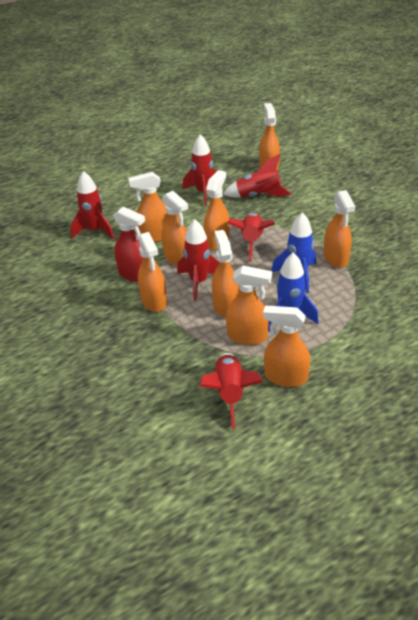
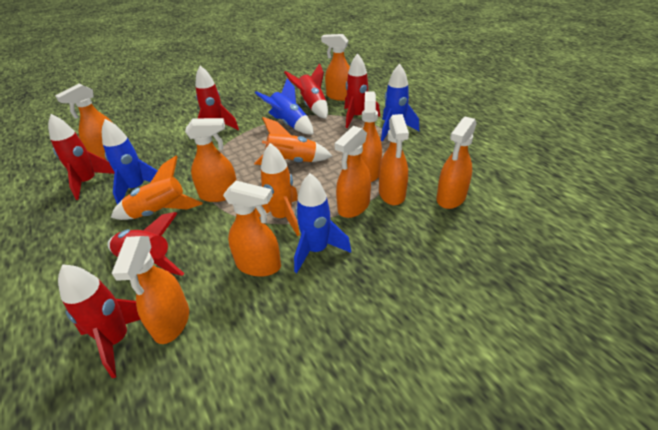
blue rocket: [268,253,319,332] [271,212,316,293] = 2 -> [102,119,158,204] [255,78,314,134] [294,173,351,273] [381,64,419,141] = 4
orange rocket: none = 0 -> [111,156,203,220] [254,117,332,165] [255,143,300,236] = 3
red spray bottle: [113,206,145,282] = 1 -> none = 0

